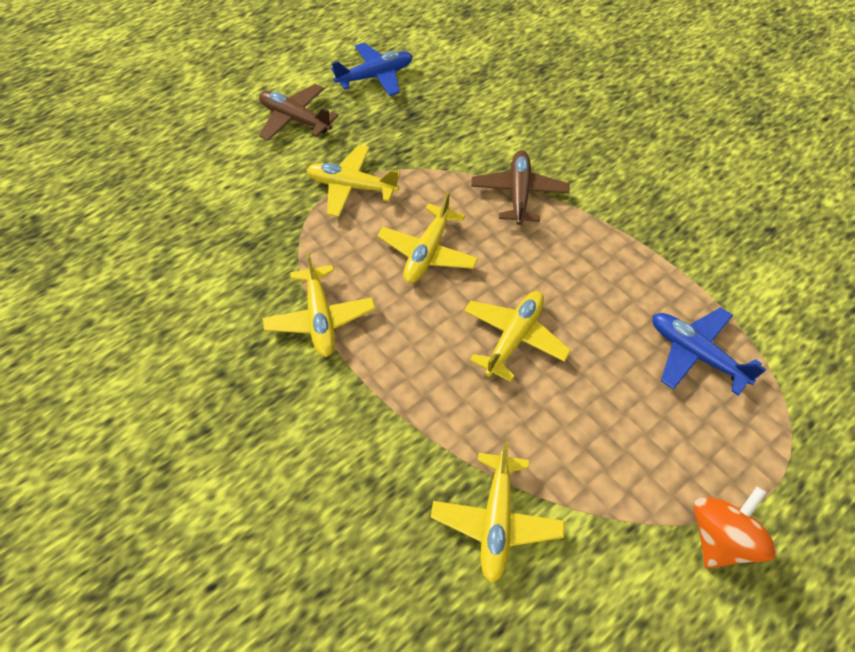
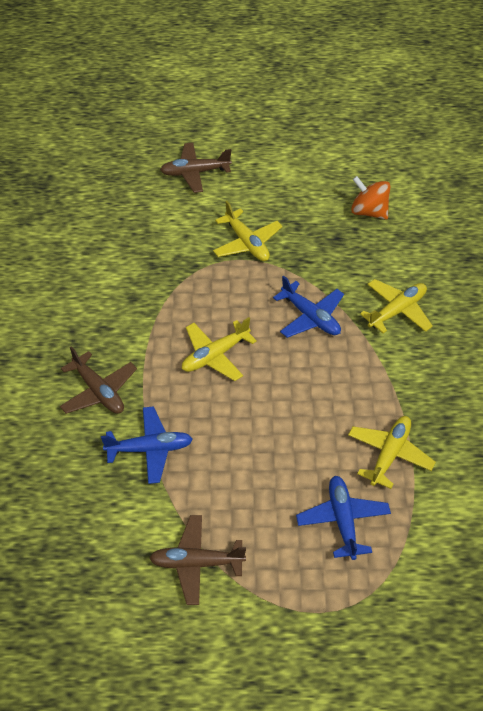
blue plane: [331,43,413,96] [652,307,767,396] = 2 -> [101,406,193,484] [273,275,344,338] [296,476,391,560] = 3
brown plane: [259,84,339,141] [471,150,570,225] = 2 -> [60,346,137,414] [149,515,246,605] [160,143,232,193] = 3
yellow plane: [263,251,375,357] [306,145,400,217] [377,191,478,283] [431,441,565,584] [464,291,571,382] = 5 -> [182,317,257,381] [213,201,283,261] [348,416,436,489] [360,279,433,333] = 4

